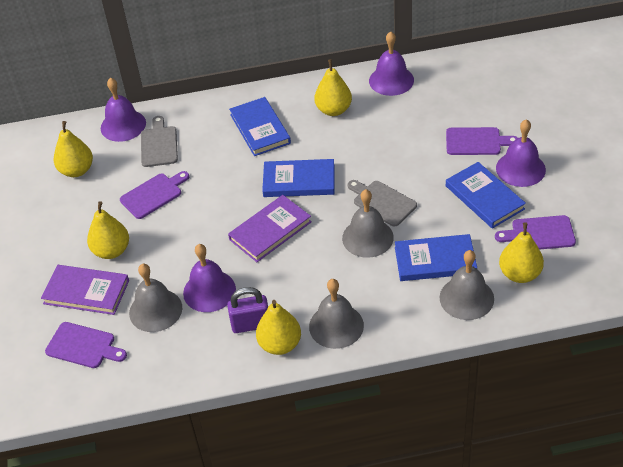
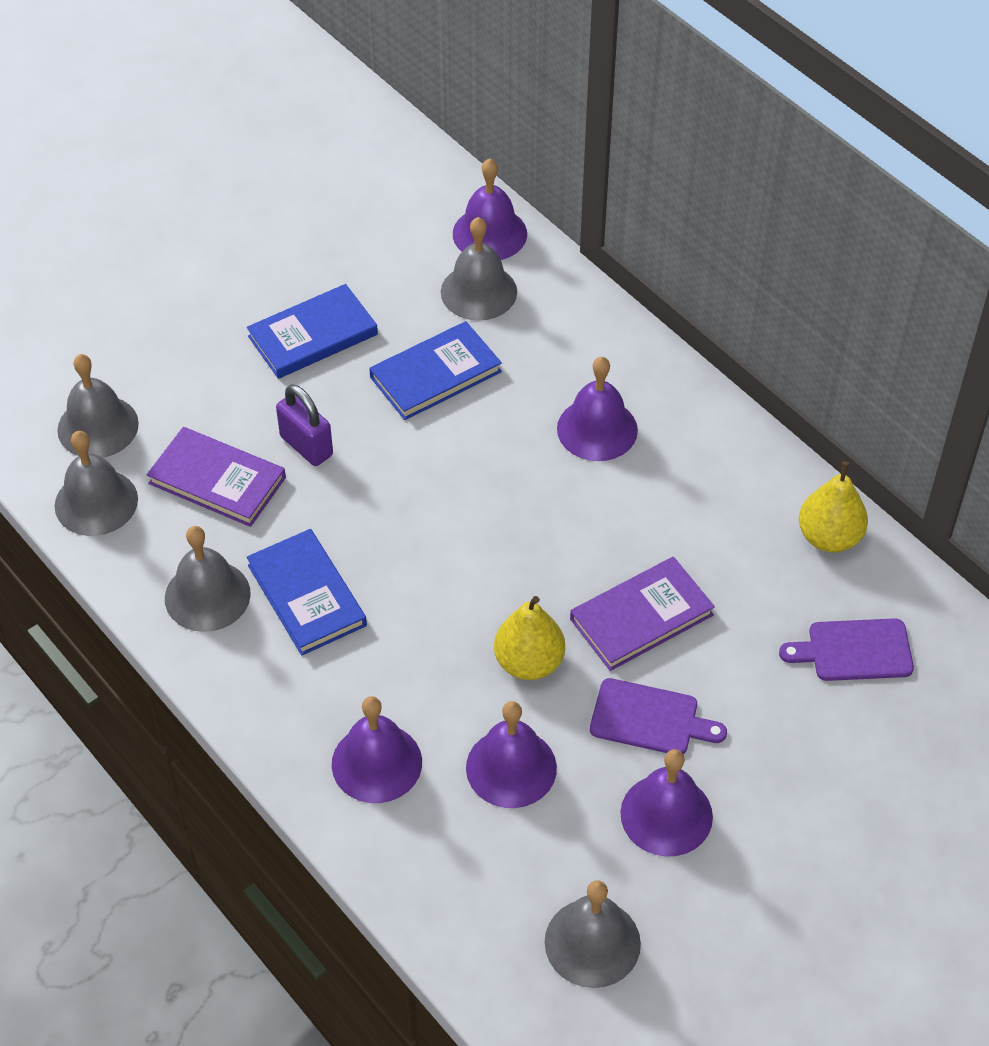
blue book: [229,97,291,156] [262,159,335,197] [395,234,477,281] [446,162,526,229] = 4 -> [247,284,378,379] [247,529,367,656] [369,321,502,420] = 3
grey bell: [129,264,182,332] [309,279,364,349] [342,189,394,258] [439,250,494,320] = 4 -> [55,431,138,536] [57,354,139,458] [165,526,251,632] [441,217,517,321] [545,880,641,988] = 5
grey cutting board: [141,116,178,167] [348,180,417,226] = 2 -> none = 0
purple bell: [101,78,146,142] [183,244,236,312] [369,32,414,96] [496,119,546,187] = 4 -> [332,696,422,803] [453,158,527,260] [466,701,557,808] [557,357,638,461] [620,749,713,857] = 5
purple cutting board: [45,322,127,368] [120,171,189,219] [446,127,518,155] [495,215,576,250] = 4 -> [590,678,727,754] [779,618,914,681] = 2
yellow pear: [54,121,93,177] [87,201,129,259] [256,300,301,355] [314,59,352,116] [499,223,544,283] = 5 -> [494,596,565,680] [799,461,868,552] = 2

